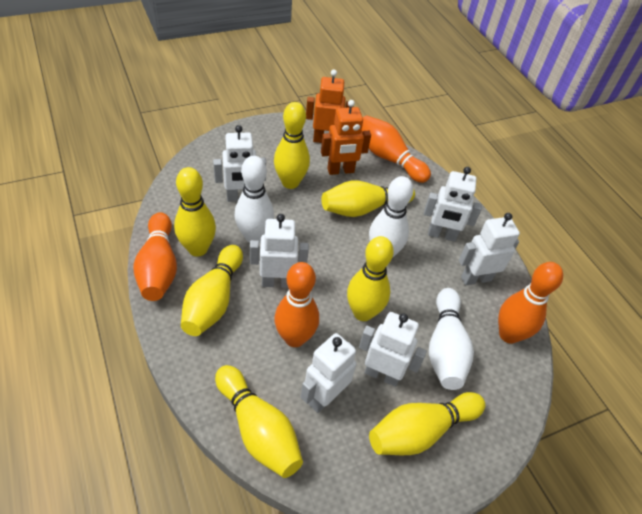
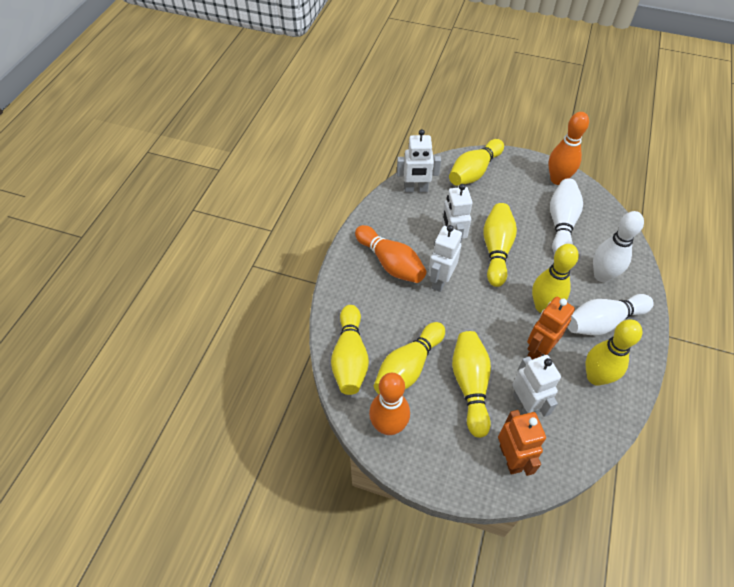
orange bowling pin: [133,212,177,301] [274,262,319,347] [362,115,431,183] [498,262,563,344] = 4 -> [355,225,427,283] [369,373,410,435] [549,112,589,185] = 3
white robot: [213,125,266,202] [250,214,309,288] [301,333,357,413] [359,312,427,387] [424,167,482,242] [459,213,520,285] = 6 -> [397,129,441,193] [428,225,462,292] [442,184,473,243] [512,355,561,417] = 4

